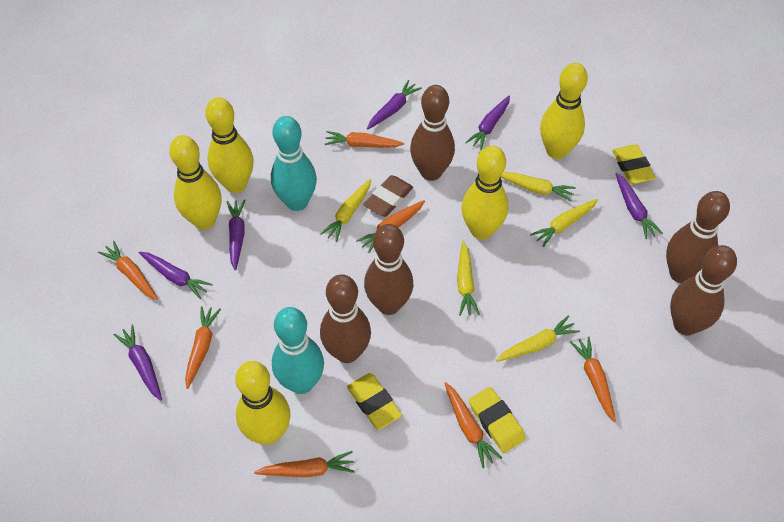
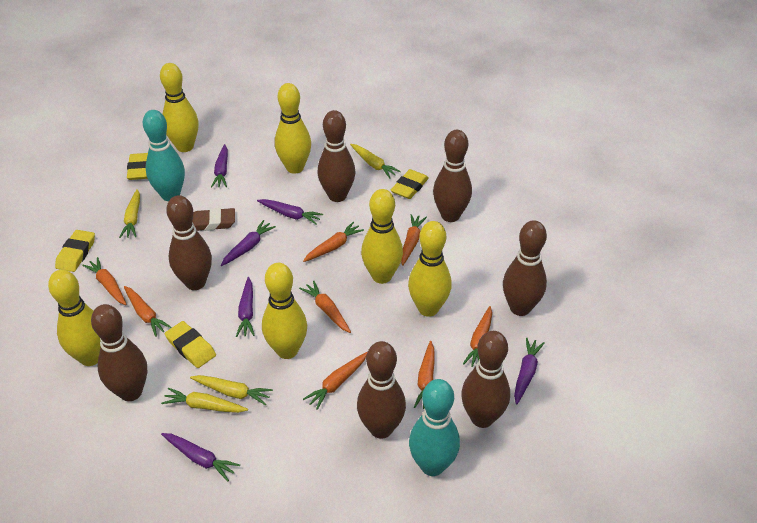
brown bowling pin: [320,274,371,363] [364,224,414,315] [410,85,455,181] [666,191,730,283] [670,245,737,336] = 5 -> [91,304,147,401] [166,195,212,290] [318,110,355,202] [357,341,406,439] [433,130,472,222] [461,331,510,428] [503,220,547,316] = 7
orange carrot: [98,241,158,300] [185,306,221,389] [254,451,355,477] [325,131,404,148] [356,200,425,253] [444,382,502,468] [570,336,616,422] = 7 -> [82,257,127,305] [124,286,172,337] [299,281,351,333] [303,222,364,262] [303,352,367,410] [401,214,427,266] [414,341,435,409] [463,306,492,367] = 8
yellow bowling pin: [169,135,222,230] [205,97,254,193] [235,361,290,445] [461,145,509,240] [540,63,588,159] = 5 -> [48,270,101,366] [160,63,199,152] [262,263,307,359] [275,83,311,174] [361,189,403,284] [408,221,452,317] = 6
yellow carrot: [320,179,371,242] [457,241,480,316] [496,315,580,362] [501,171,576,202] [530,199,598,247] = 5 -> [119,189,140,238] [161,388,248,413] [190,375,273,406] [350,144,401,178] = 4
yellow eraser: [347,373,402,430] [469,387,526,453] [612,145,656,184] = 3 -> [55,230,95,272] [127,153,148,180] [165,321,216,368] [391,169,429,199] = 4

